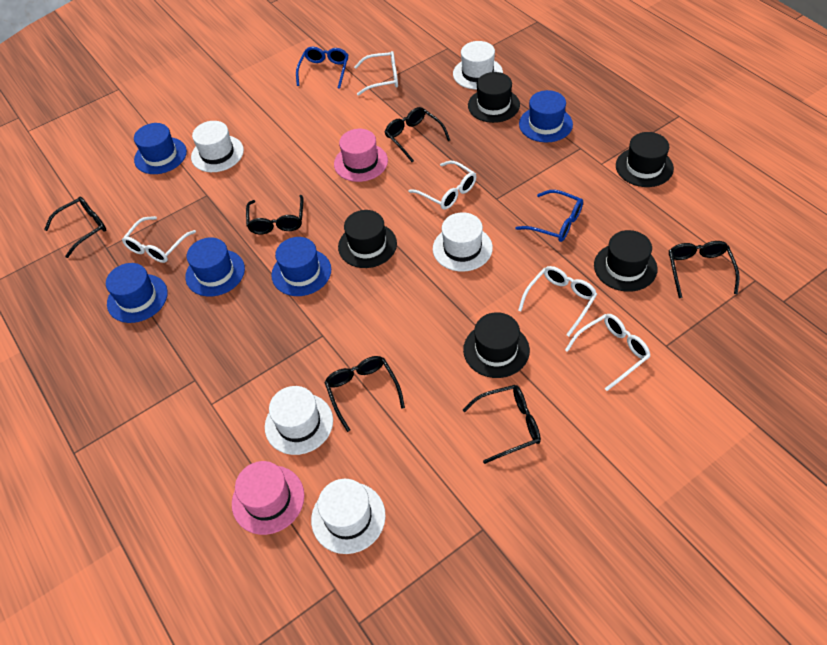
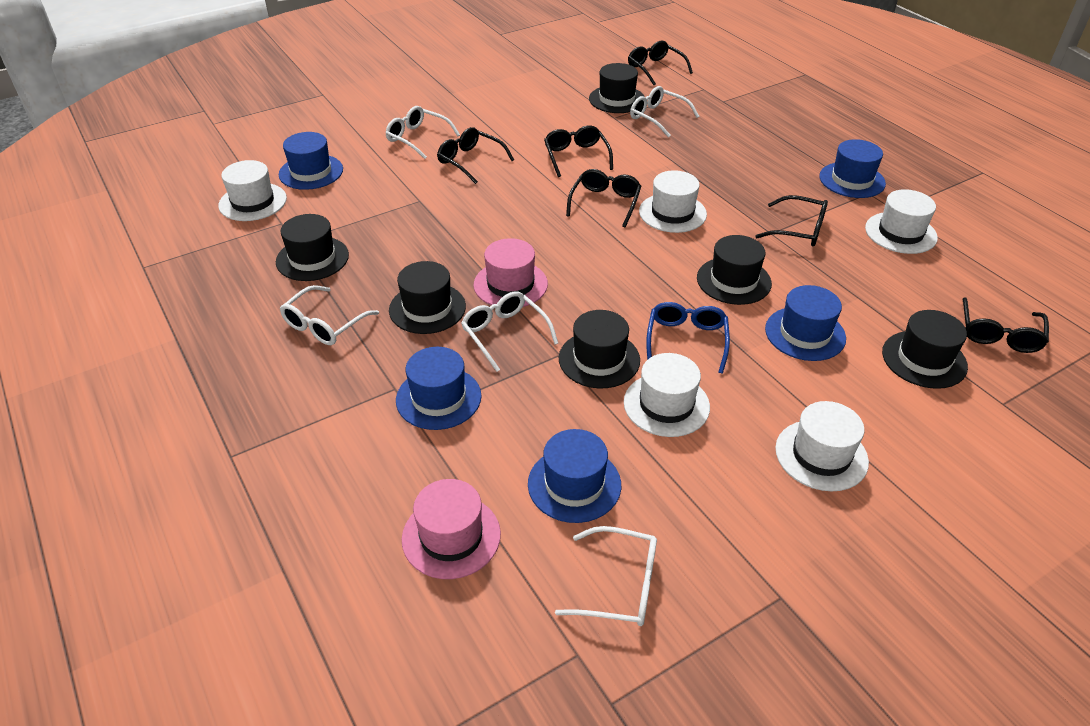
black hat: [338,210,397,268] [463,312,530,378] [468,72,520,123] [594,230,657,292] [616,132,674,187] = 5 -> [276,214,349,281] [389,261,466,334] [559,310,640,388] [589,63,645,113] [697,235,772,305] [882,310,968,389] = 6
blue glasses: [296,47,348,89] [516,190,583,242] = 2 -> [646,302,730,373] = 1

